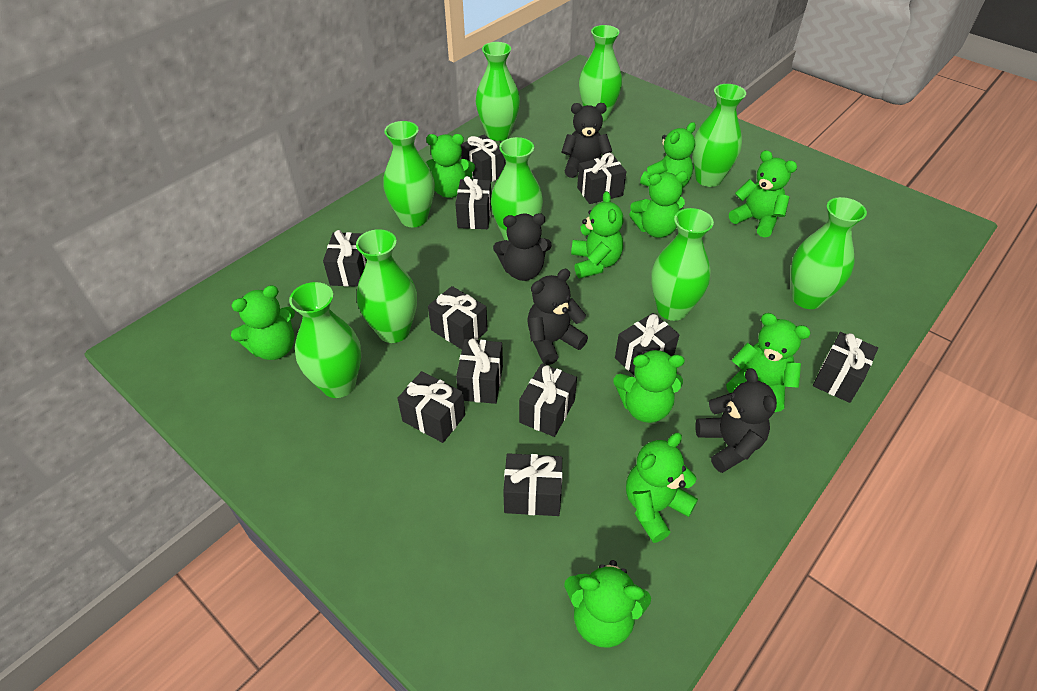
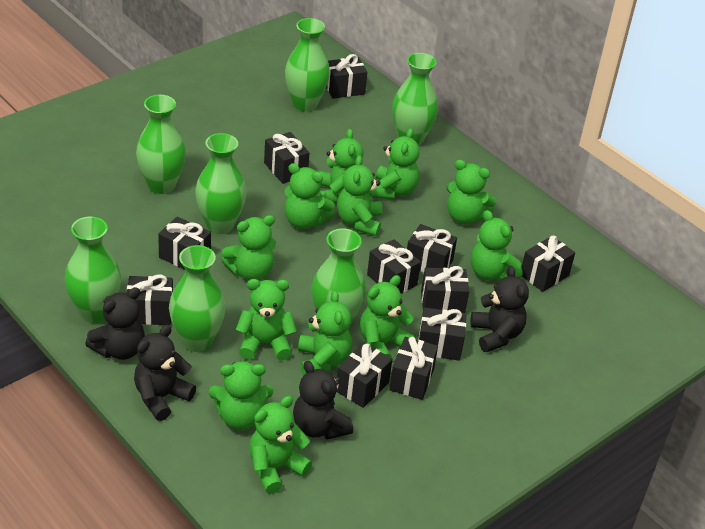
green teddy bear: [231,285,295,360] [426,134,475,198] [564,560,651,648] [571,191,624,278] [613,349,685,423] [626,433,698,543] [629,171,688,238] [640,122,696,187] [726,313,811,412] [729,150,797,238] = 10 -> [209,361,273,430] [221,215,276,280] [236,279,297,361] [249,396,312,494] [285,163,335,229] [298,290,352,376] [318,129,363,203] [337,155,382,236] [360,275,416,358] [371,128,420,199] [446,160,497,224] [471,210,522,282] = 12
green vase: [289,282,361,398] [356,229,417,343] [383,121,435,227] [476,42,520,141] [491,137,543,241] [579,25,622,121] [651,208,714,321] [692,84,746,187] [791,197,867,309] = 9 -> [65,217,121,323] [136,95,186,194] [169,245,226,352] [195,133,247,234] [285,18,330,111] [312,229,366,325] [392,53,438,146] = 7

